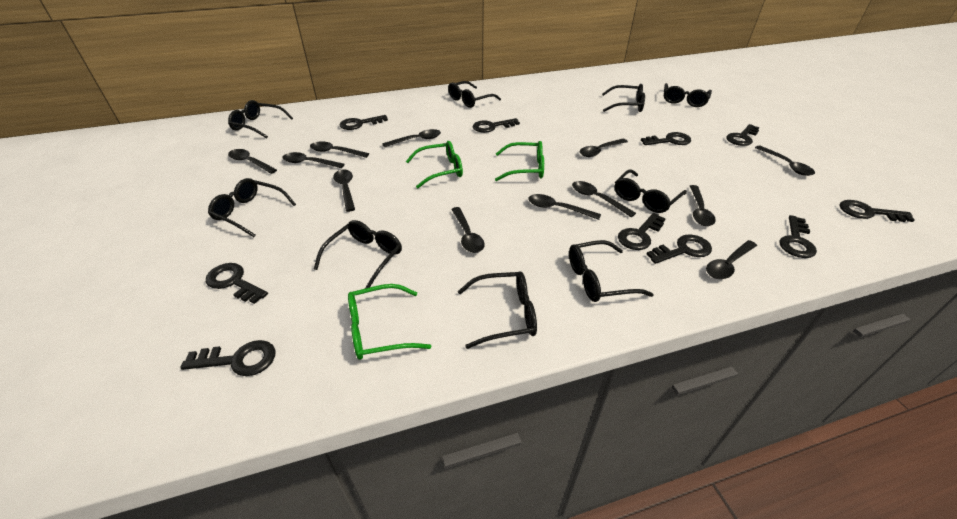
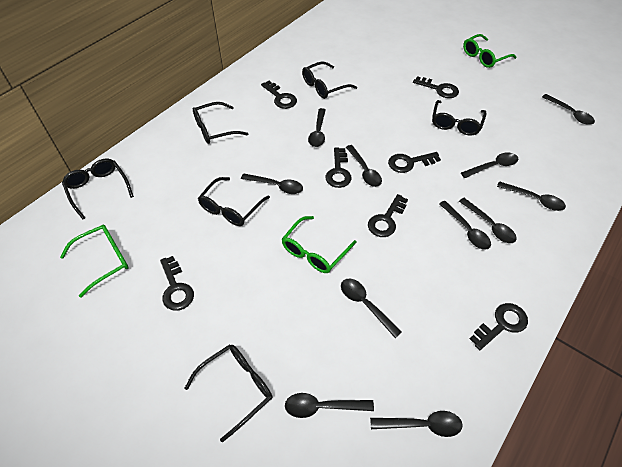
black glasses: [208,178,296,237] [228,100,293,139] [314,220,402,289] [448,81,501,108] [458,271,537,349] [569,240,654,302] [602,84,645,112] [615,169,687,213] [664,83,712,107] = 9 -> [62,158,134,219] [184,344,273,442] [193,102,249,144] [198,177,270,226] [302,61,357,99] [432,100,487,136] = 6
black key: [180,340,275,376] [206,263,268,304] [340,115,388,130] [473,118,520,133] [618,213,666,250] [641,132,691,145] [646,234,712,264] [726,124,760,146] [779,215,817,258] [840,200,915,222] = 10 -> [160,256,194,311] [261,81,297,109] [326,147,352,188] [368,194,408,237] [388,152,441,173] [413,76,459,98] [470,303,528,350] = 7
black spoon: [228,149,277,174] [282,152,345,168] [310,141,369,158] [333,169,355,212] [382,129,441,147] [451,207,485,253] [528,194,601,220] [572,181,636,217] [579,139,628,157] [690,185,716,226] [706,240,757,279] [755,145,815,176] = 12 -> [241,173,303,194] [285,393,374,418] [308,108,326,147] [341,279,402,338] [346,145,382,187] [370,411,462,437] [439,201,491,250] [459,198,517,243] [461,152,518,178] [497,181,566,211] [542,94,595,125] = 11

